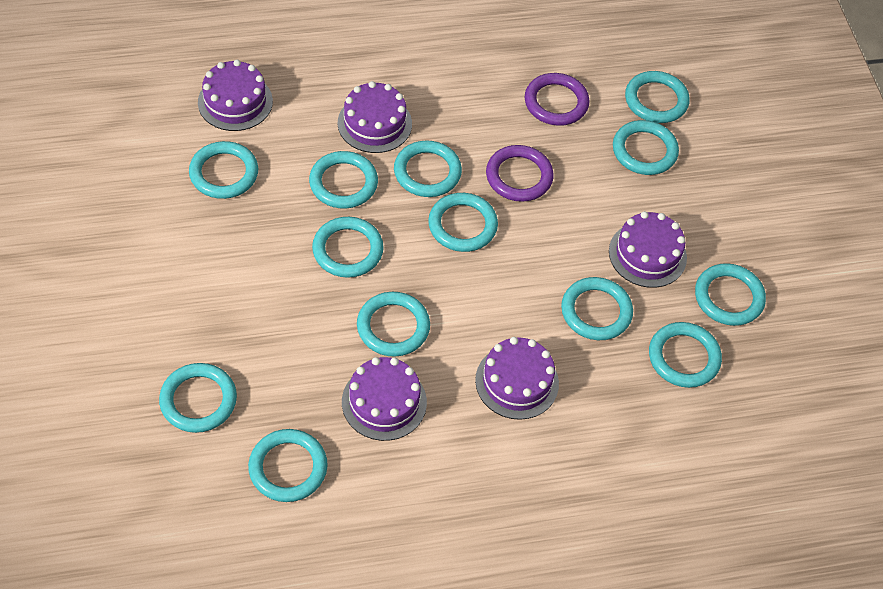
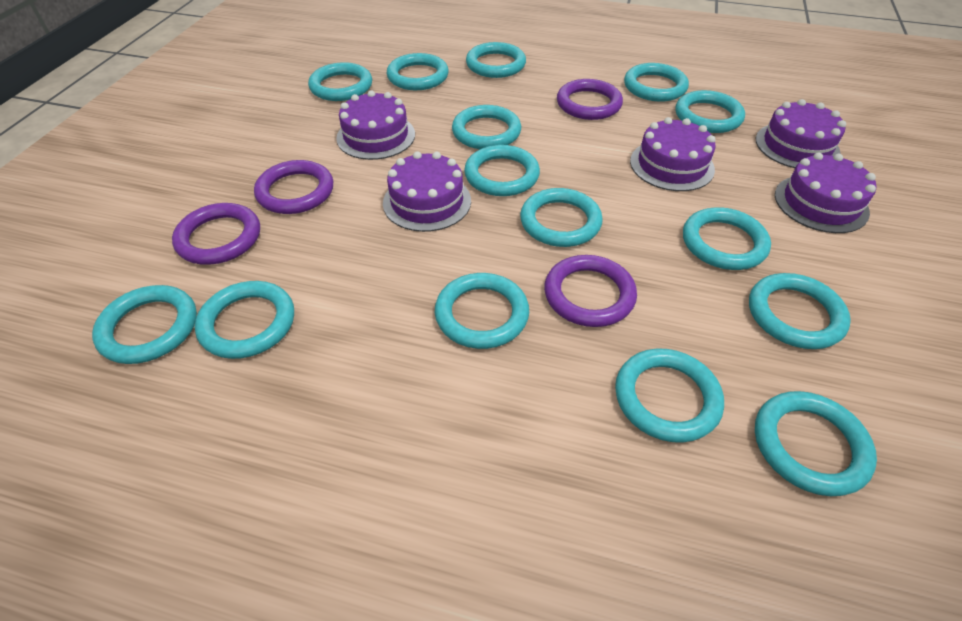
purple ring: [486,145,554,202] [525,73,590,126] = 2 -> [172,203,260,265] [254,160,333,214] [544,255,637,327] [557,79,623,120] = 4
turquoise ring: [159,363,237,433] [189,141,258,199] [248,429,328,502] [309,151,378,208] [312,217,384,278] [357,292,430,357] [394,141,462,197] [428,193,498,252] [561,277,633,340] [613,120,679,175] [625,71,690,123] [649,322,722,388] [695,263,766,326] = 13 -> [92,285,197,364] [195,281,294,359] [308,62,372,101] [387,53,449,90] [435,273,529,349] [452,105,521,149] [464,145,540,196] [466,42,526,78] [520,188,603,247] [615,349,724,443] [624,63,689,102] [675,90,745,133] [683,207,771,270] [749,273,851,349] [755,391,877,496] = 15

